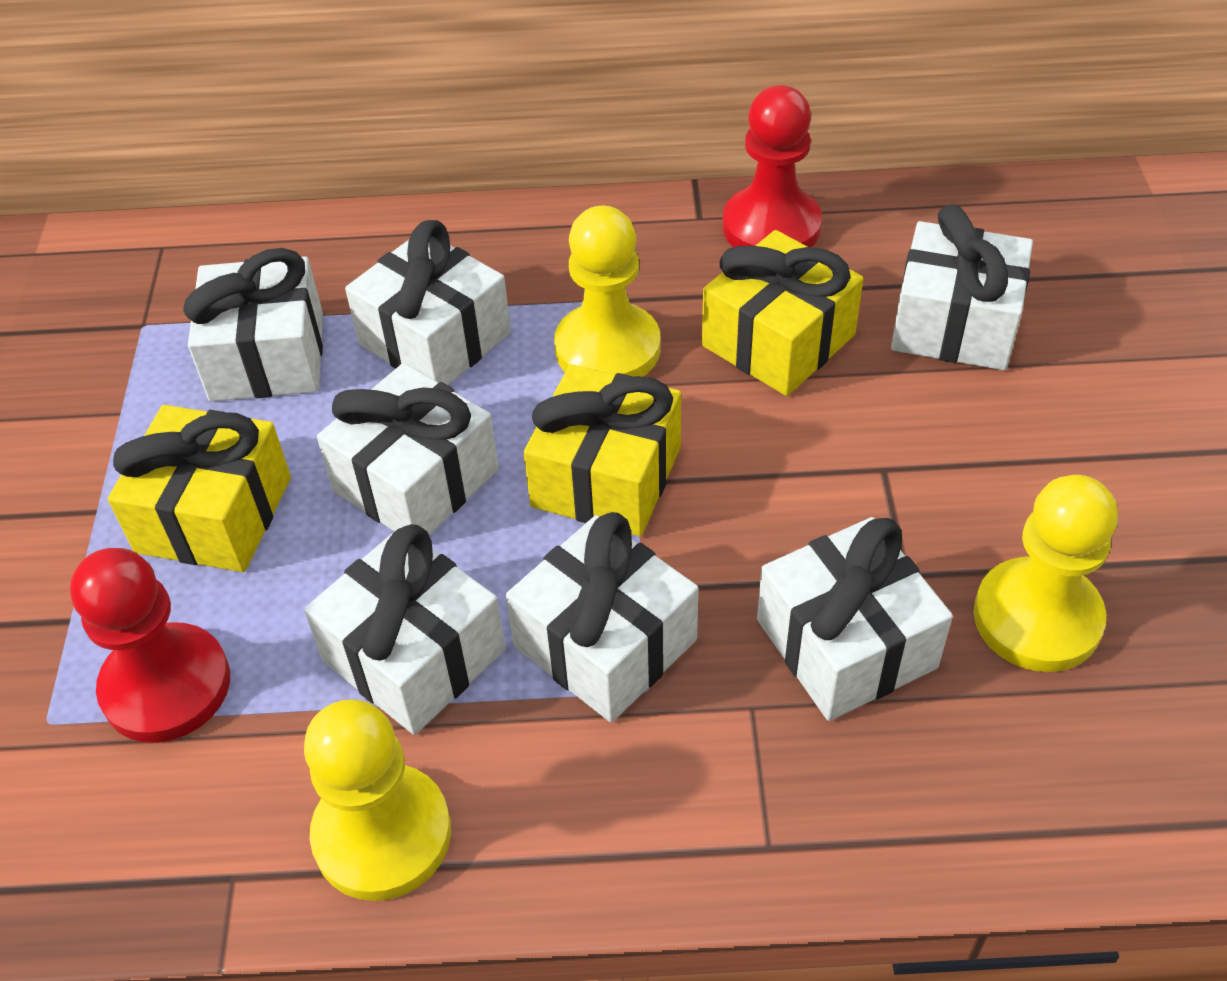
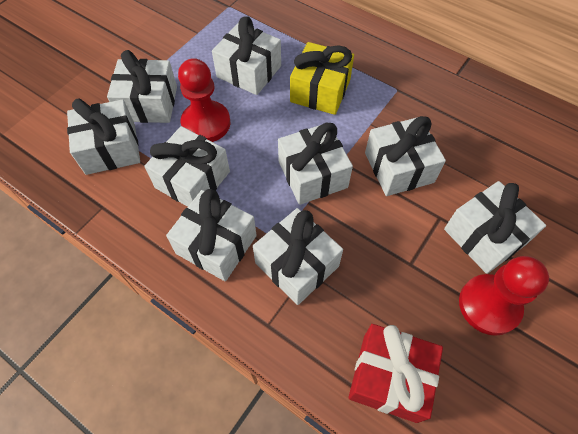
red gift: none = 0 -> [348,324,443,423] = 1
white gift: [183,248,323,401] [304,524,506,735] [317,363,499,535] [345,220,511,385] [506,512,699,722] [757,517,953,721] [891,205,1033,370] = 7 -> [67,98,140,175] [107,50,177,123] [144,126,230,207] [166,189,257,281] [212,16,281,95] [253,208,343,305] [278,123,353,205] [365,116,446,196] [444,181,546,274] = 9
yellow gift: [108,405,291,572] [524,364,681,536] [702,230,863,396] = 3 -> [290,42,354,115] = 1
yellow pawn: [304,699,451,901] [554,206,661,377] [974,475,1118,672] = 3 -> none = 0

